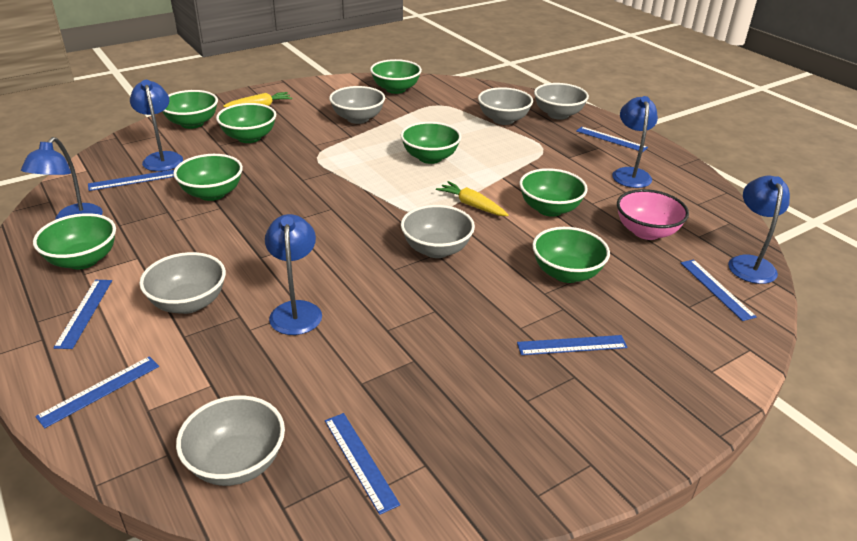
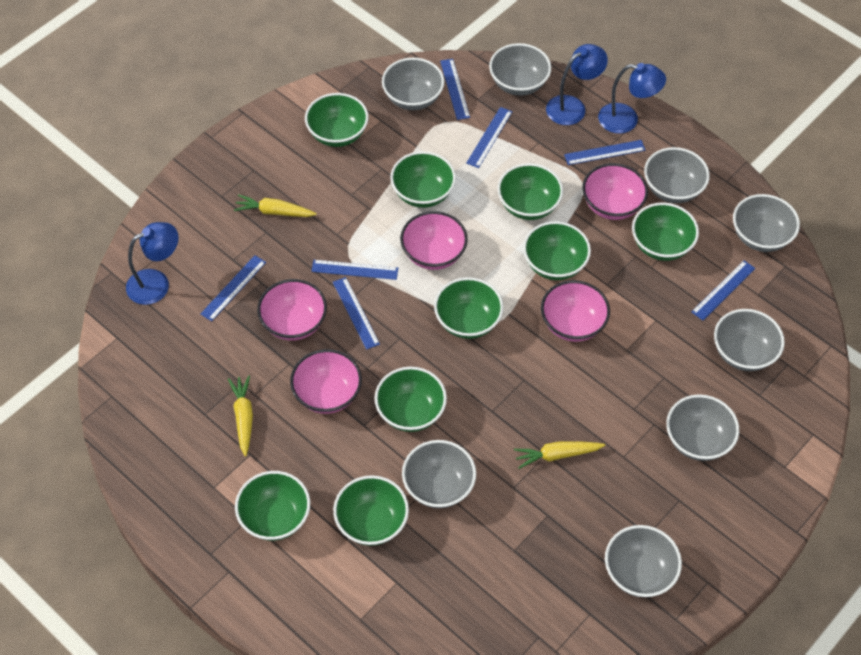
blue lamp: [21,137,103,220] [130,80,183,171] [265,214,322,335] [612,96,658,188] [728,176,790,284] = 5 -> [126,222,179,305] [546,44,608,125] [598,63,666,134] = 3
green bowl: [33,213,116,269] [162,90,218,129] [173,154,243,201] [216,103,276,143] [370,59,422,94] [401,122,462,164] [519,168,588,217] [532,227,610,283] = 8 -> [235,471,310,541] [305,93,369,147] [333,475,409,546] [375,367,447,432] [390,151,456,208] [434,277,504,339] [497,163,563,220] [523,221,591,280] [632,202,699,261] = 9
grey bowl: [139,252,226,314] [176,395,285,486] [329,86,385,124] [401,205,475,258] [478,87,533,125] [534,83,589,120] = 6 -> [382,58,444,110] [402,440,476,508] [489,43,551,96] [605,525,682,597] [644,147,710,203] [666,394,739,461] [714,309,785,371] [733,194,800,252] = 8
pink bowl: [617,189,689,240] = 1 -> [257,279,327,341] [290,349,362,414] [400,211,468,270] [541,280,610,342] [582,163,648,220] = 5
yellow carrot: [223,92,292,107] [436,181,509,216] = 2 -> [228,376,253,456] [234,194,317,217] [514,441,605,469] = 3

